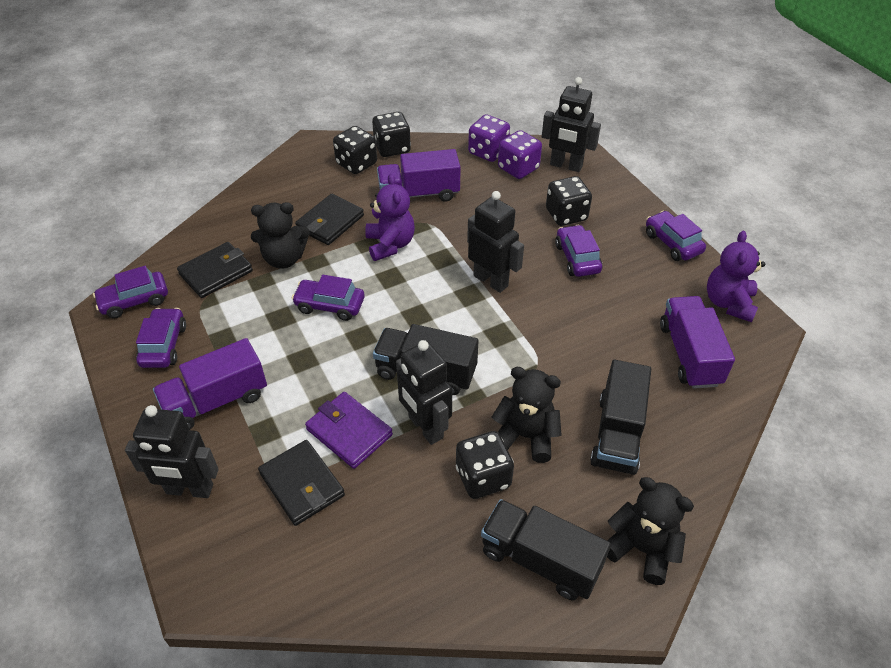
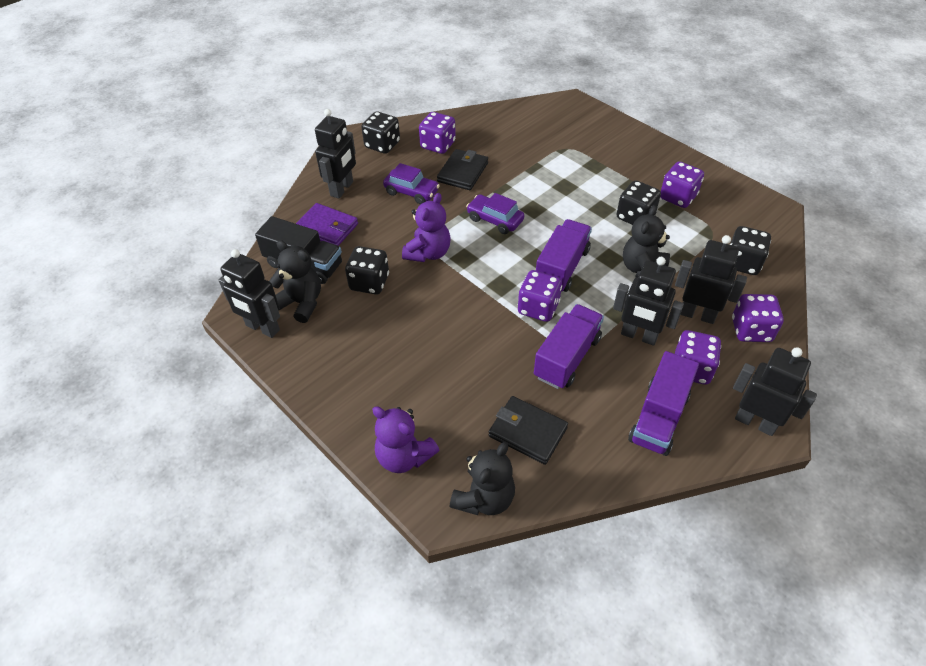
black robot: [125,405,219,498] [396,340,452,445] [467,191,524,293] [542,77,601,172] = 4 -> [219,249,280,338] [315,109,356,199] [613,257,684,346] [675,235,747,324] [733,347,817,436] = 5
black truck: [373,324,478,395] [481,499,611,600] [590,360,651,475] = 3 -> [255,216,342,284] = 1
black wallet: [177,242,253,298] [258,440,345,526] [295,194,364,245] = 3 -> [437,149,488,190] [489,396,568,465] = 2
purple car: [93,266,168,319] [136,308,186,368] [291,275,365,321] [555,225,602,277] [646,211,706,261] = 5 -> [383,163,440,204] [466,193,524,234] = 2
purple dice: [468,115,510,162] [498,130,542,179] = 2 -> [419,112,456,154] [518,270,562,322] [660,162,704,208] [675,330,721,385] [732,294,784,342] = 5

